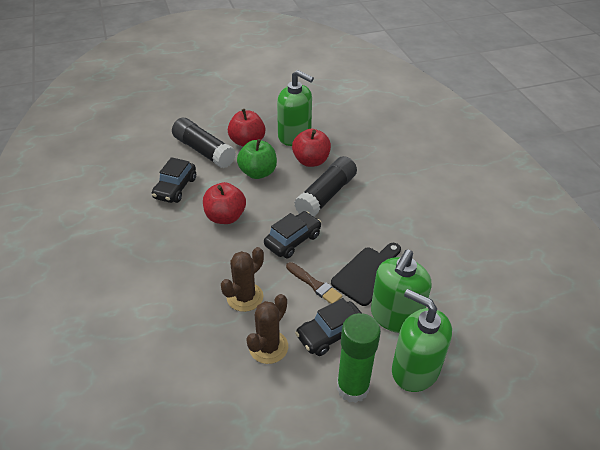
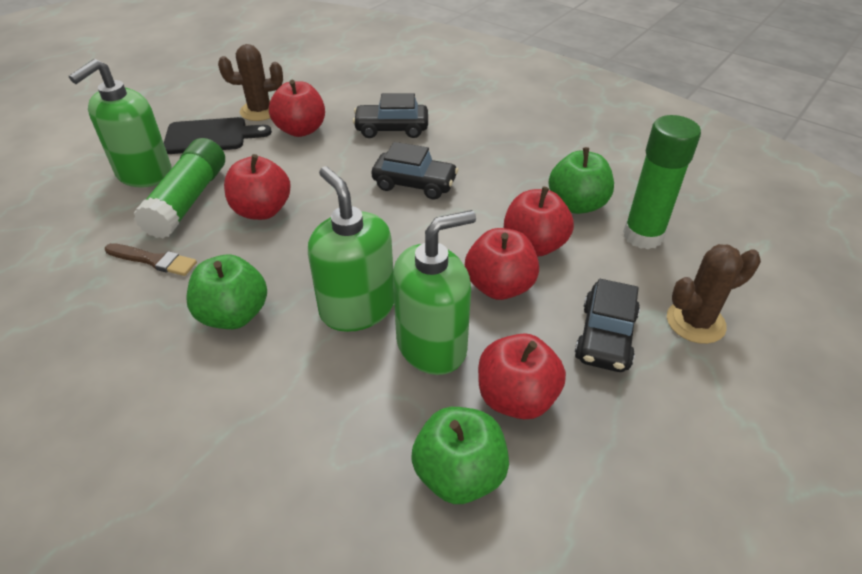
black glue stick: [172,118,236,168] [294,156,357,217] = 2 -> none = 0
green apple: [237,139,277,179] = 1 -> [186,255,267,329] [411,407,509,504] [548,147,614,214] = 3
green glue stick: [337,313,381,403] = 1 -> [134,138,225,239] [623,115,701,249] = 2
red apple: [203,182,246,224] [228,109,265,147] [292,129,331,167] = 3 -> [224,154,291,220] [269,80,325,137] [465,228,539,300] [478,333,566,419] [504,187,574,257] = 5

